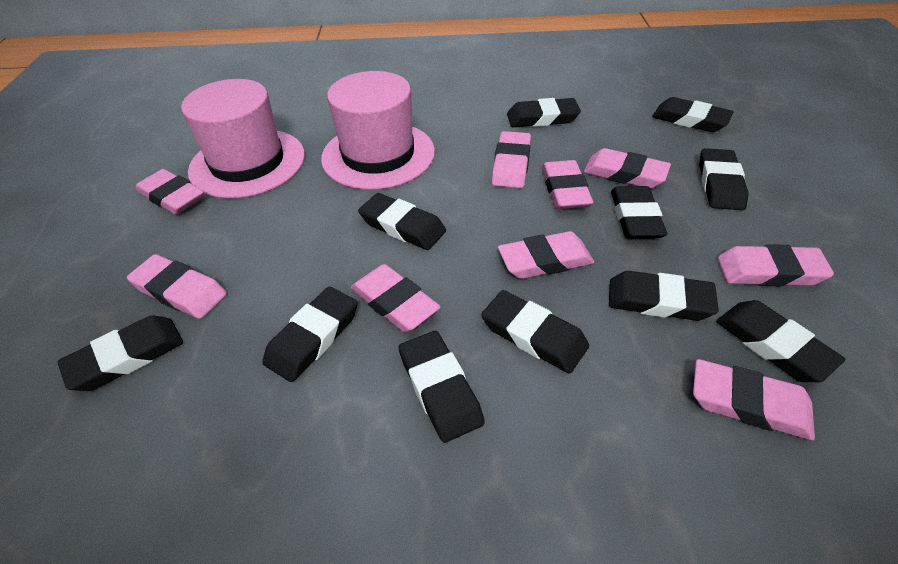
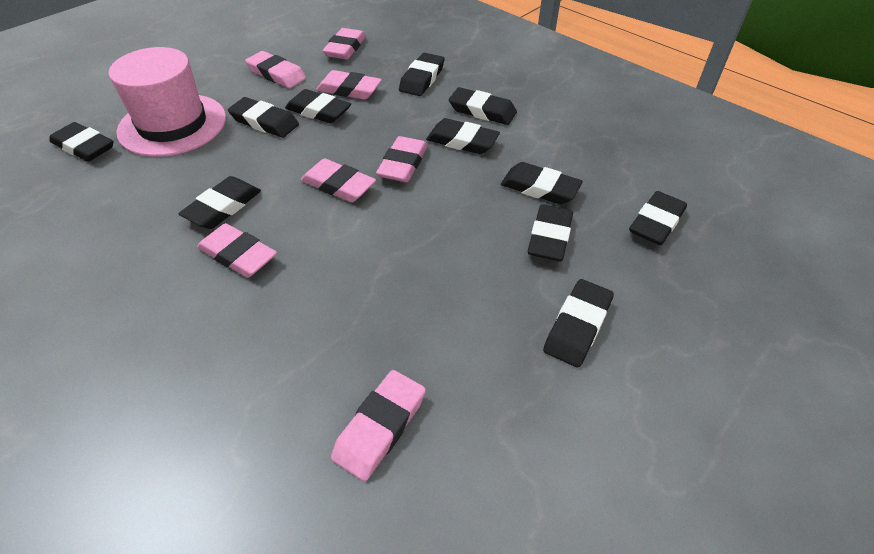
pink eraser: [127,254,227,319] [136,169,204,214] [351,264,441,332] [492,131,531,188] [498,231,594,279] [542,160,593,209] [583,148,671,189] [693,359,815,440] [718,244,834,286] = 9 -> [197,223,277,278] [245,51,306,88] [301,158,376,202] [316,70,382,100] [323,28,366,59] [331,370,426,481] [376,136,428,182] = 7
pink hat: [181,79,305,199] [321,71,435,190] = 2 -> [109,47,226,157] = 1

